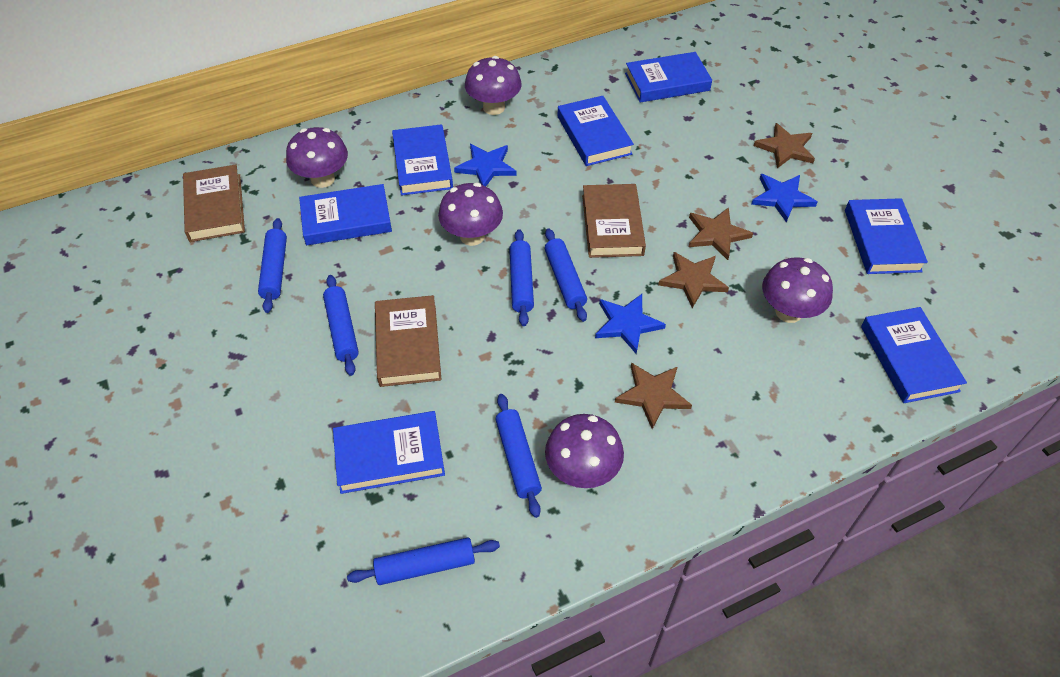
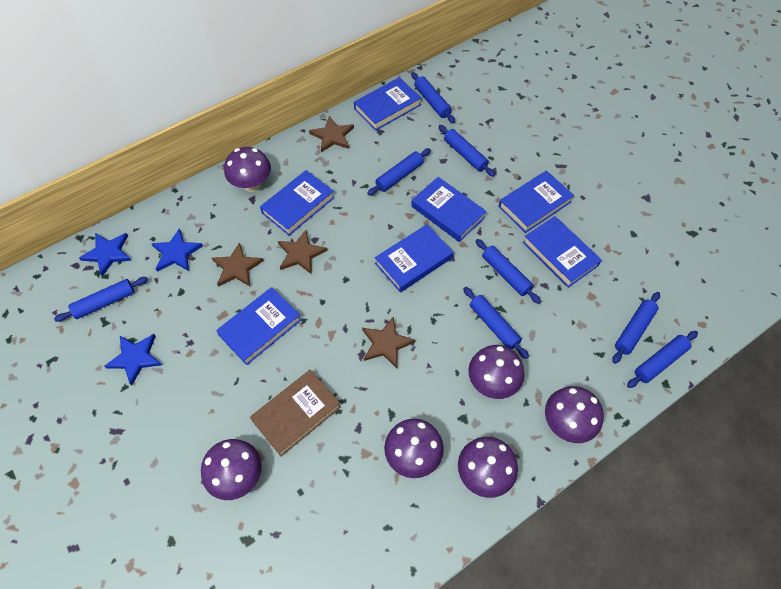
blue rolling pin: [258,218,287,313] [323,275,359,376] [347,537,500,585] [496,394,542,518] [509,229,534,326] [545,228,587,322] = 6 -> [54,277,148,322] [367,148,431,195] [411,72,455,123] [438,125,495,177] [463,287,529,359] [476,239,541,304] [612,292,660,364] [627,331,698,388] = 8
brown book: [183,164,245,242] [375,295,442,387] [582,184,646,258] = 3 -> [250,370,341,457] = 1
purple mushroom: [286,127,348,188] [438,183,503,246] [465,56,522,115] [545,414,624,488] [762,257,833,323] = 5 -> [201,439,262,500] [224,147,271,192] [384,419,444,478] [458,437,518,498] [468,345,524,399] [545,386,604,443] = 6

